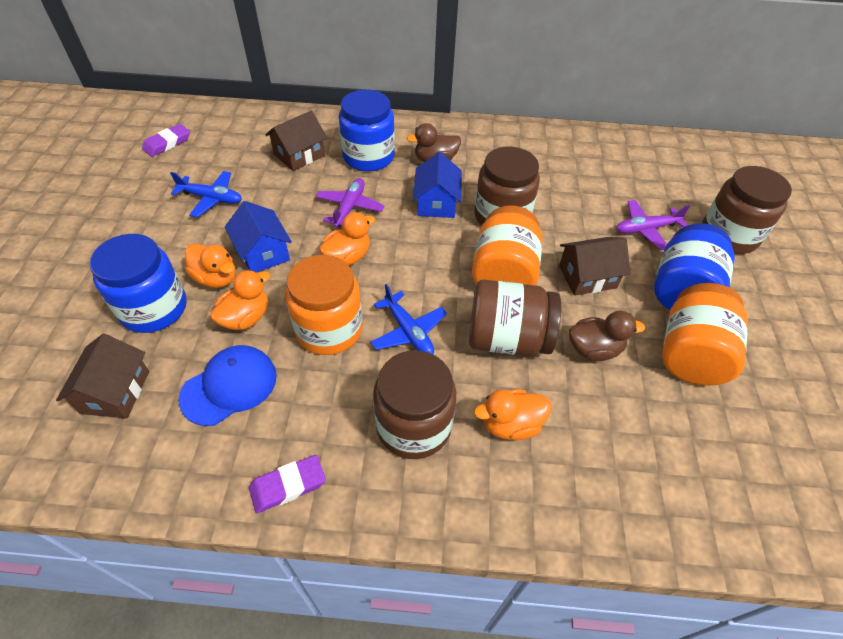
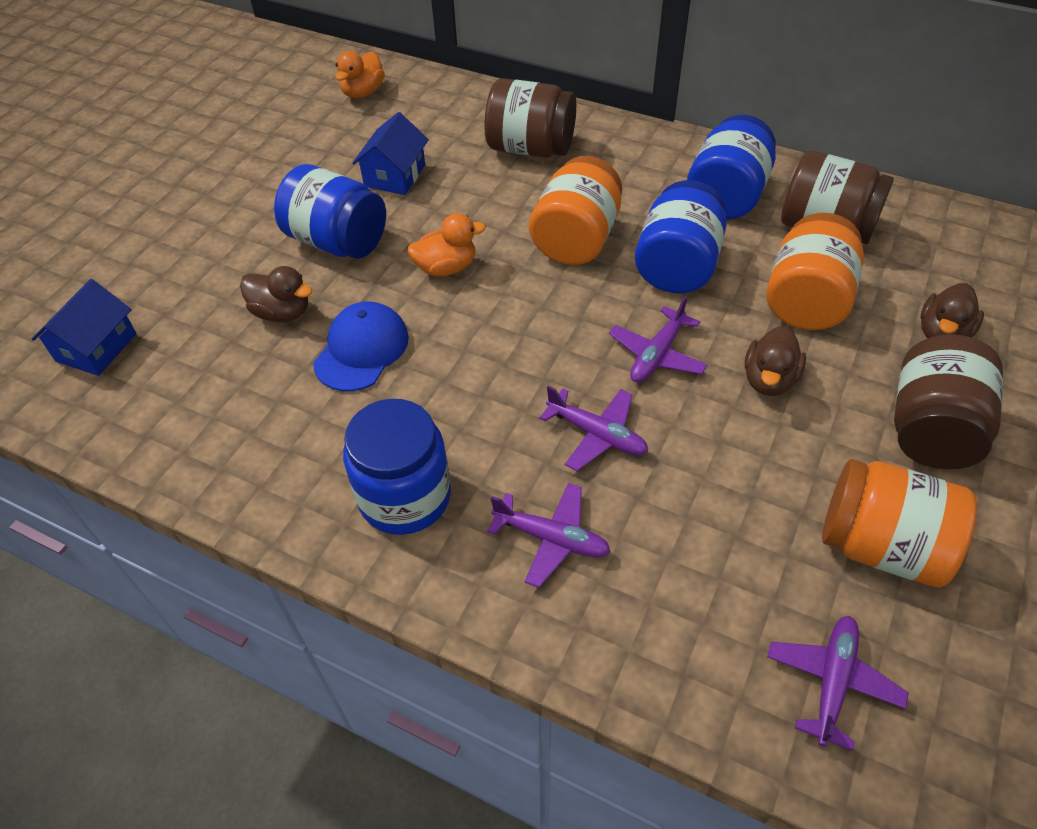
blue jar: [90,234,187,333] [339,90,395,172] [654,223,735,310] = 3 -> [274,164,386,259] [343,399,451,535] [635,180,727,293] [687,115,776,219] = 4
blue plane: [170,171,242,218] [371,284,447,354] = 2 -> none = 0
brown duck: [407,123,461,162] [569,310,645,361] = 2 -> [240,266,313,322] [745,326,806,396] [921,283,984,339] = 3
brown house: [56,334,149,419] [266,111,327,171] [559,237,631,296] = 3 -> none = 0
brown jar: [373,350,456,459] [469,280,561,356] [474,147,540,226] [702,166,792,254] = 4 -> [485,78,576,158] [781,151,894,244] [894,334,1003,469] = 3
orange duck: [185,243,236,288] [210,270,270,330] [319,212,375,265] [474,389,551,440] = 4 -> [335,51,385,98] [407,213,486,276] = 2
purple eraser: [142,124,190,157] [249,455,326,513] = 2 -> none = 0
purple plane: [316,178,384,228] [616,200,690,250] = 2 -> [487,483,611,588] [540,386,648,471] [609,296,708,383] [767,616,909,751] = 4

